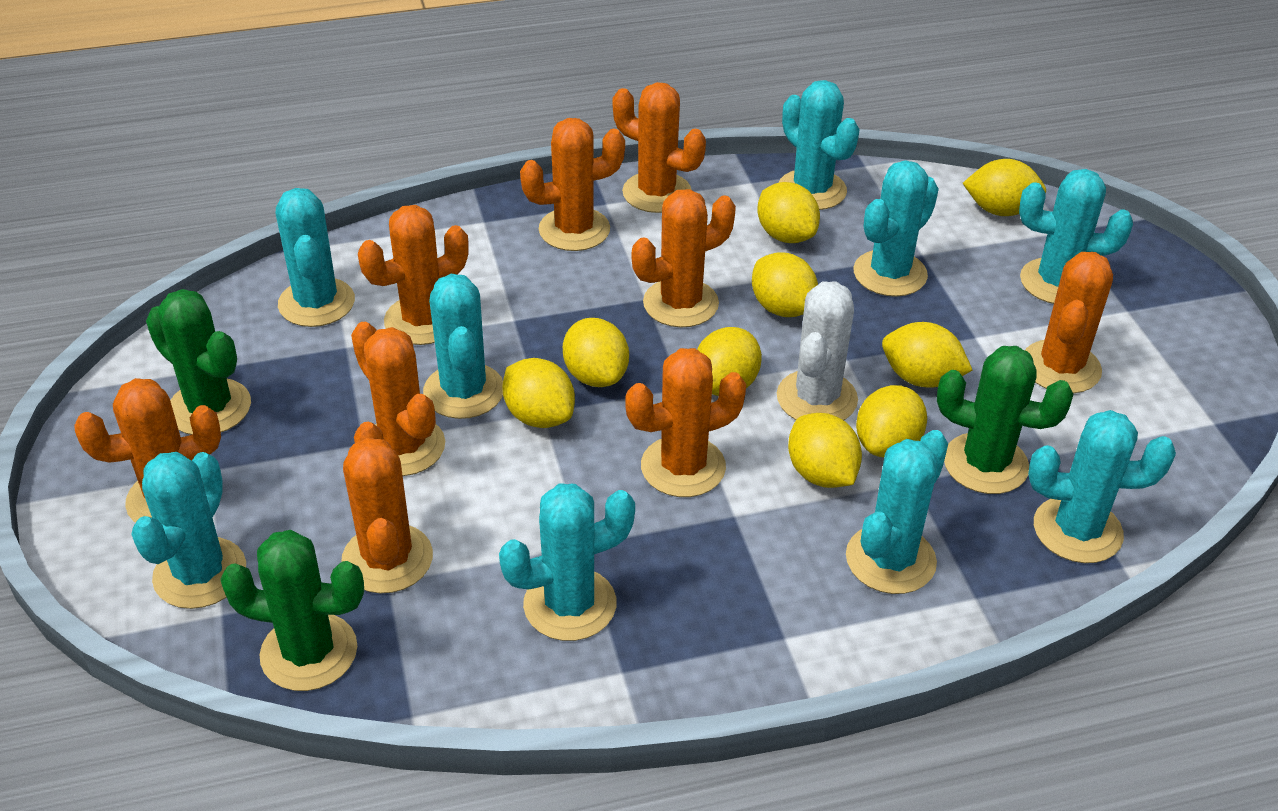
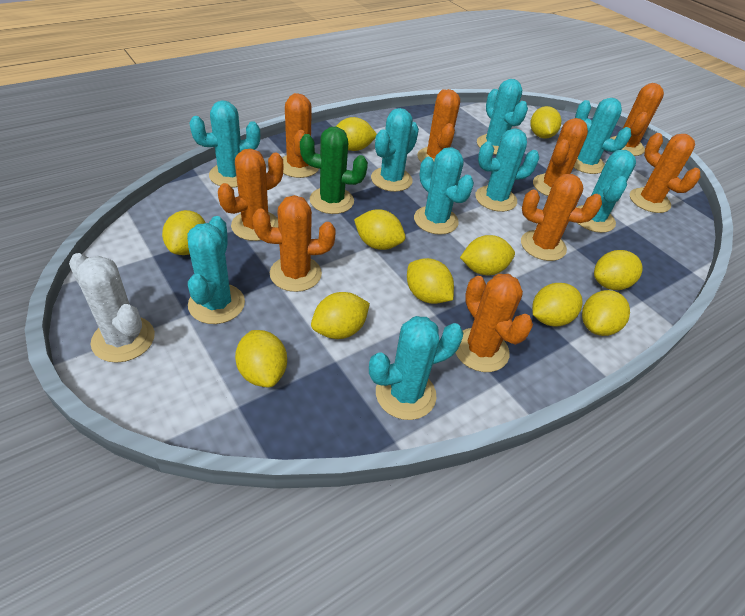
green cactus: [146,289,251,435] [220,530,364,691] [937,346,1073,494] = 3 -> [300,127,368,214] = 1
yellow lemon: [502,358,575,428] [563,318,629,387] [697,327,762,396] [752,252,818,317] [757,182,820,243] [788,413,862,488] [856,385,927,458] [882,322,972,388] [963,159,1046,216] = 9 -> [162,210,206,255] [235,330,287,387] [311,292,370,339] [335,117,377,151] [354,209,406,250] [407,258,454,304] [460,235,515,275] [531,106,561,139] [532,283,583,327] [582,290,630,336] [594,250,642,290] = 11

